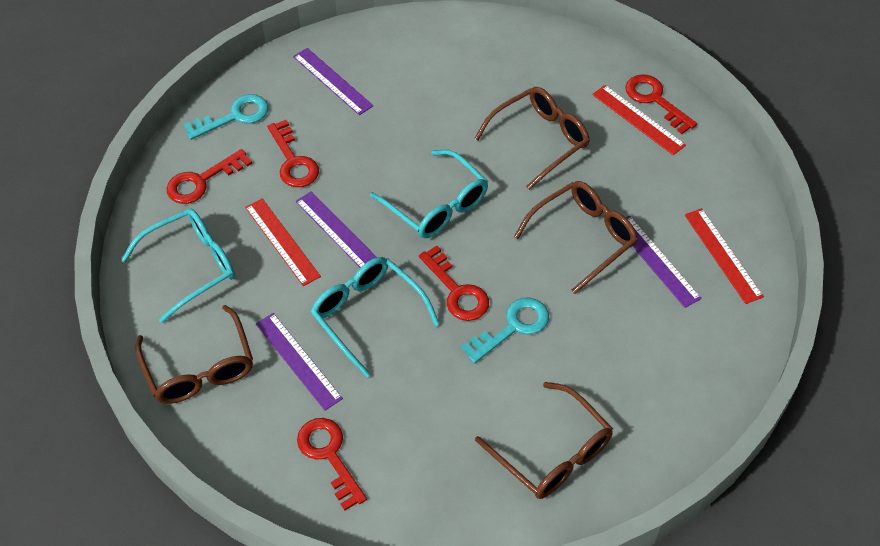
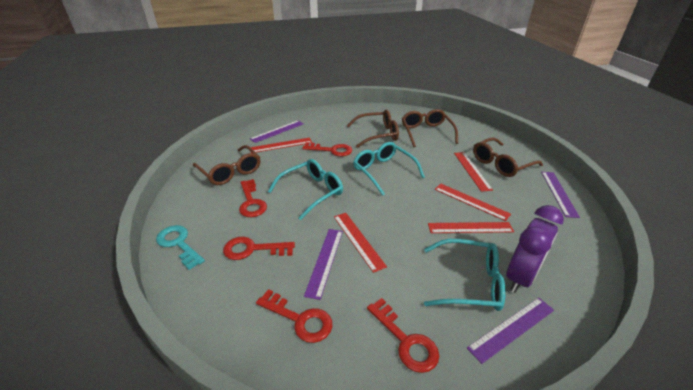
purple clock: none = 0 -> [506,205,564,293] = 1
red ruler: [245,198,321,286] [592,85,686,155] [685,208,764,304] = 3 -> [250,138,312,153] [334,213,387,273] [428,222,514,233] [434,184,511,221] [454,152,493,192] = 5
turquoise key: [183,94,269,140] [461,298,549,364] = 2 -> [156,225,205,270] = 1

